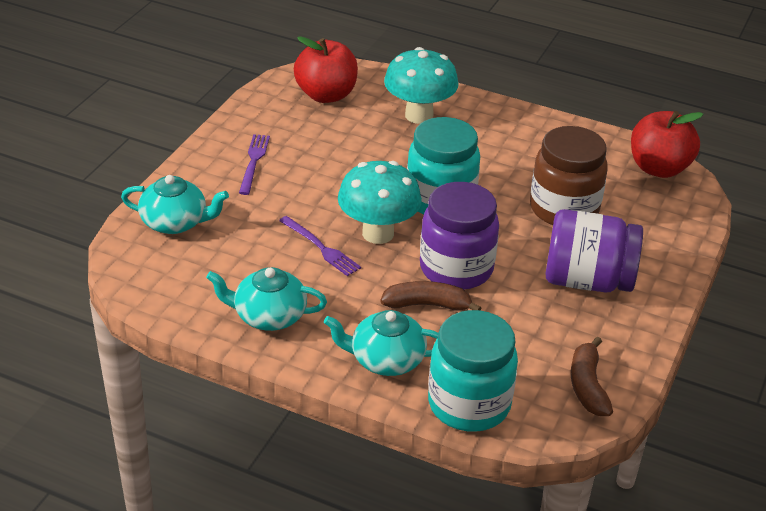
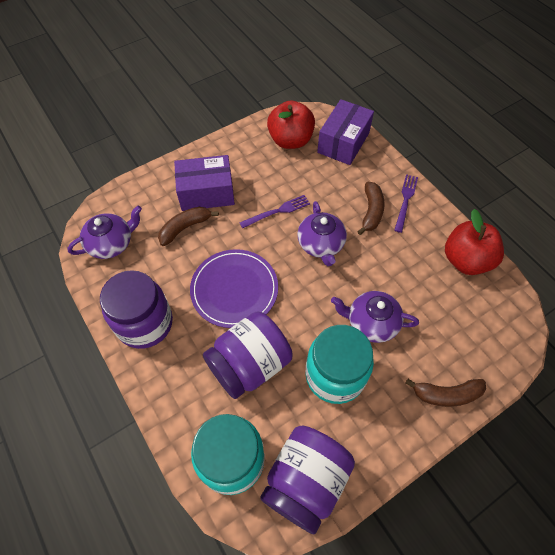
brown banana: [380,281,481,311] [571,337,613,416] = 2 -> [158,207,219,246] [357,182,385,235] [406,379,486,407] = 3
brown jar: [530,126,608,225] = 1 -> none = 0
purple box: none = 0 -> [174,155,235,211] [317,99,374,165] = 2
purple jar: [420,182,499,290] [546,209,643,293] = 2 -> [100,270,173,349] [203,311,293,399] [260,426,355,534] = 3
purple plate: none = 0 -> [190,249,278,328] = 1
purple teapot: none = 0 -> [67,206,142,259] [297,201,347,266] [331,291,419,343] = 3
turquoise mushroom: [338,161,422,244] [384,47,458,124] = 2 -> none = 0
turquoise teapot: [121,175,229,234] [206,267,327,331] [324,310,438,376] = 3 -> none = 0

